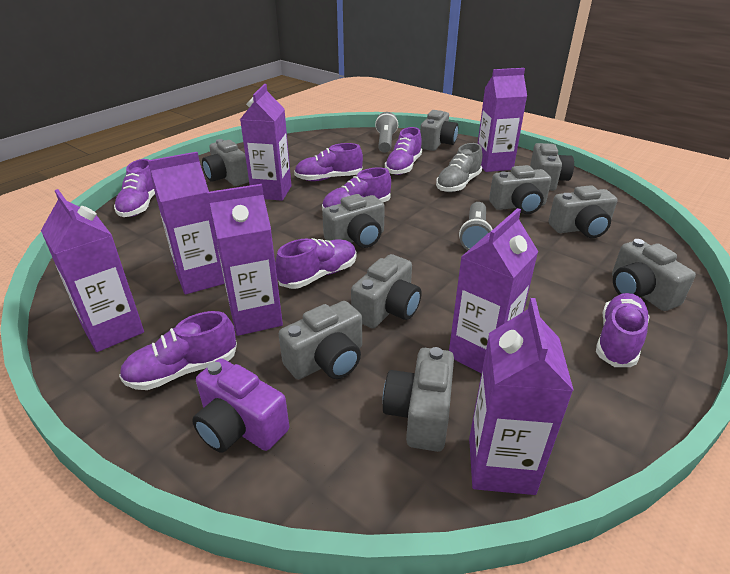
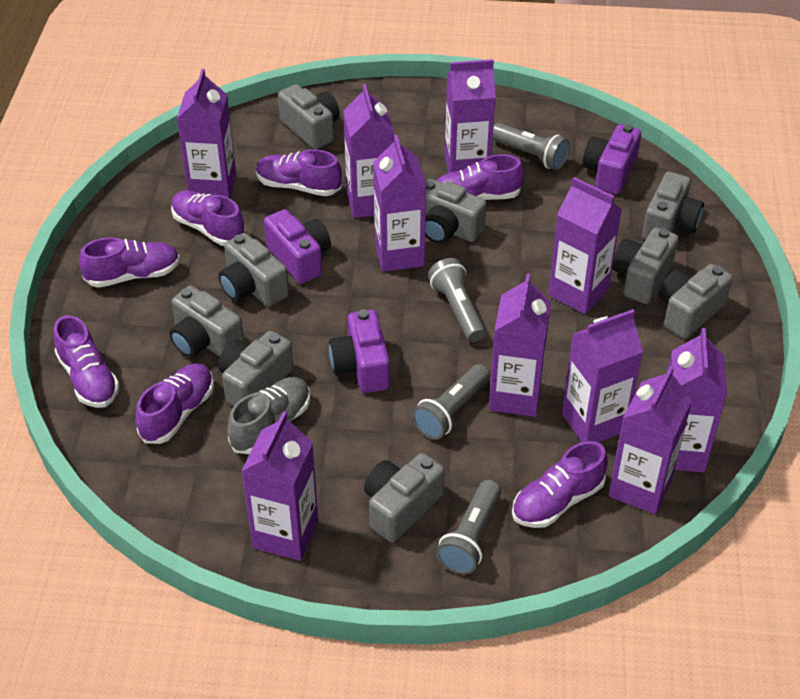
grey camera: [202,139,249,186] [279,301,362,379] [322,194,385,248] [351,254,422,328] [383,347,454,452] [420,110,458,151] [489,165,551,214] [530,143,574,191] [548,185,617,238] [612,239,696,311] = 10 -> [169,285,244,358] [218,233,289,307] [218,331,293,406] [278,84,340,149] [364,453,445,542] [425,179,487,244] [612,227,679,304] [642,172,704,240] [659,264,733,339] = 9
grey flashlight: [375,112,398,153] [459,202,493,250] = 2 -> [412,364,490,440] [428,258,486,342] [436,480,501,574] [493,123,570,170] = 4
purple camera: [192,358,289,453] = 1 -> [264,209,331,284] [329,309,390,393] [583,124,641,194] = 3
purple carton: [41,189,144,352] [148,152,225,294] [207,184,283,336] [240,84,292,201] [449,208,538,373] [469,298,574,495] [478,68,527,172] = 7 -> [177,69,236,198] [241,411,318,561] [343,84,394,218] [373,134,426,272] [445,59,496,173] [489,274,551,417] [548,177,622,314] [562,309,643,442] [608,366,692,514] [667,328,727,472] = 10

